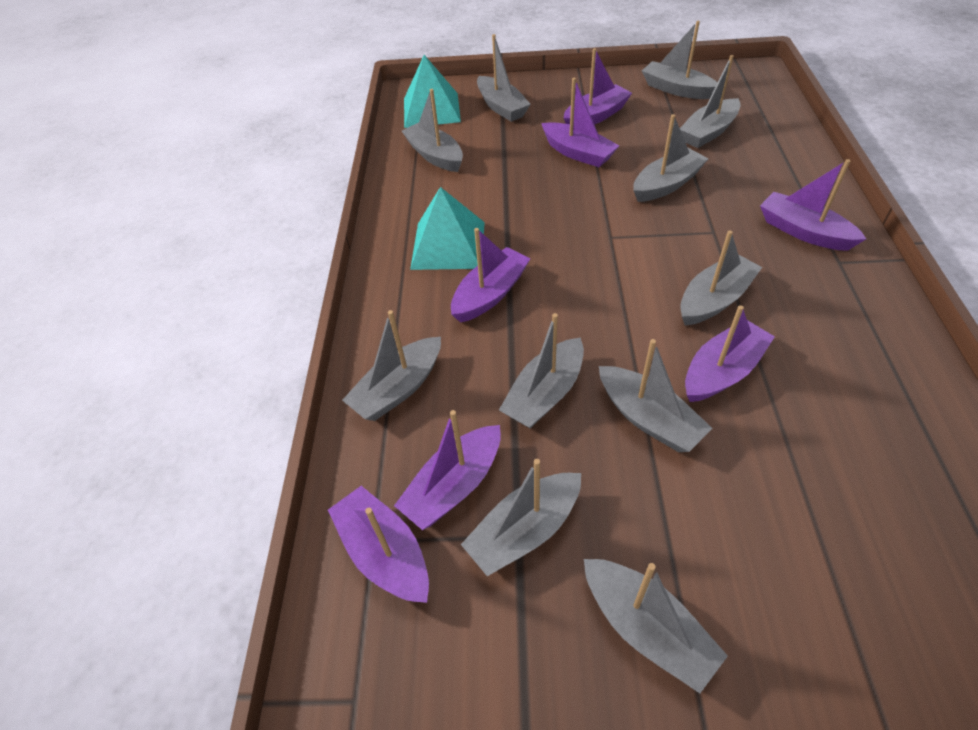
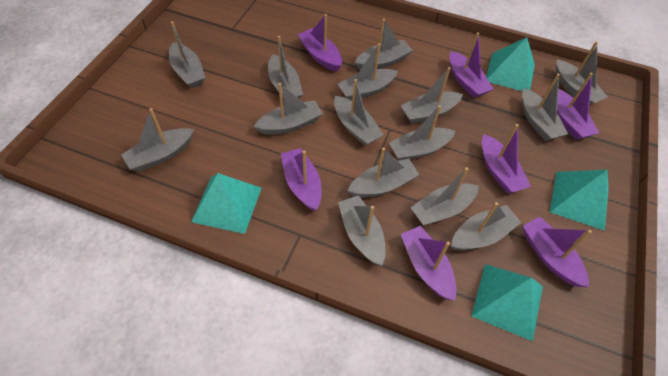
grey boat: [342,310,441,421] [402,89,463,172] [461,459,581,576] [477,34,531,122] [499,313,584,428] [584,559,728,693] [599,339,713,452] [633,114,708,202] [642,21,717,99] [680,55,741,148] [680,230,762,325] = 11 -> [121,108,194,171] [169,21,205,88] [254,83,323,135] [268,36,303,99] [334,79,384,146] [338,43,398,101] [338,195,386,266] [348,148,420,198] [355,19,413,70] [389,105,456,161] [401,67,463,124] [411,167,479,226] [451,202,521,251] [522,74,568,141] [556,41,608,105] = 15
turquoise pyramid: [404,55,461,128] [410,187,485,270] = 2 -> [191,173,262,234] [471,264,543,341] [486,37,535,91] [550,170,609,231] = 4

